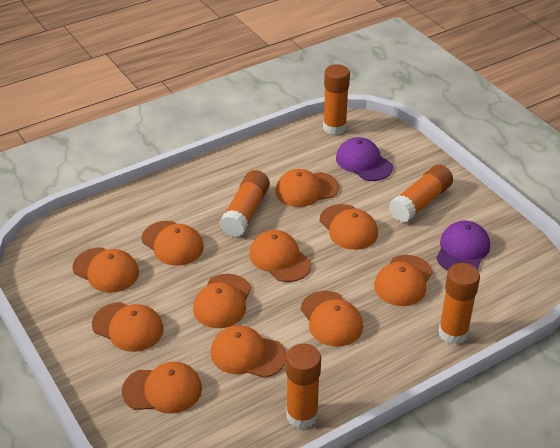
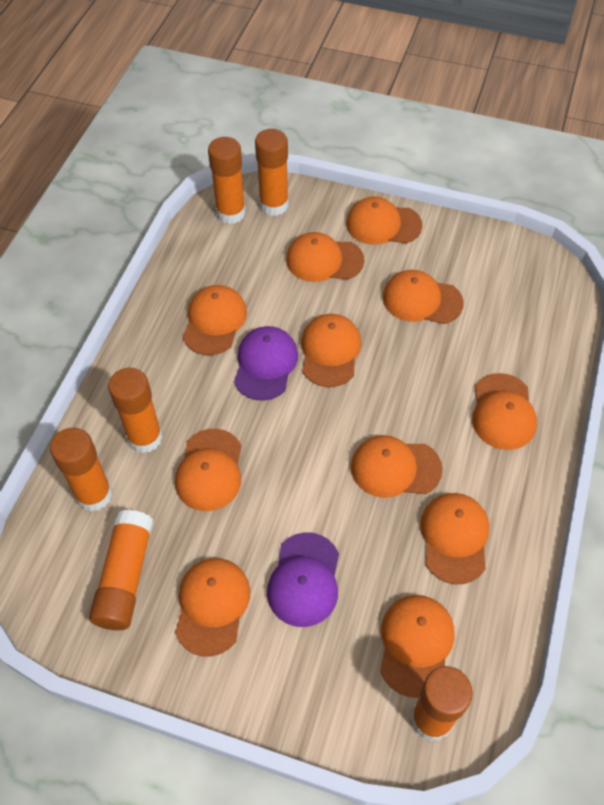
orange glue stick: [220,170,270,237] [286,343,321,429] [323,64,350,135] [389,165,453,223] [438,263,480,344] = 5 -> [50,427,113,512] [89,509,153,630] [108,368,163,453] [208,137,246,224] [255,129,289,216] [411,666,473,741] = 6

